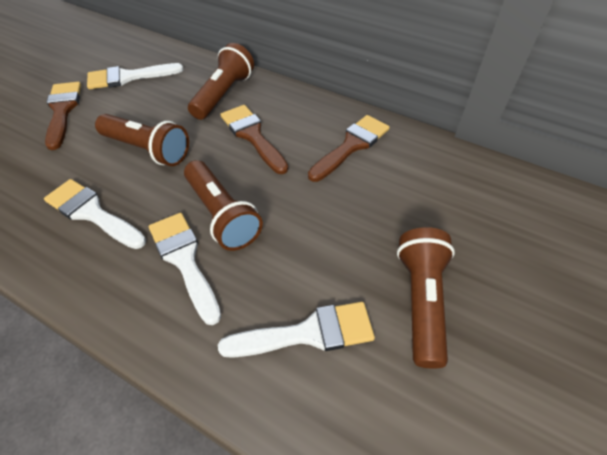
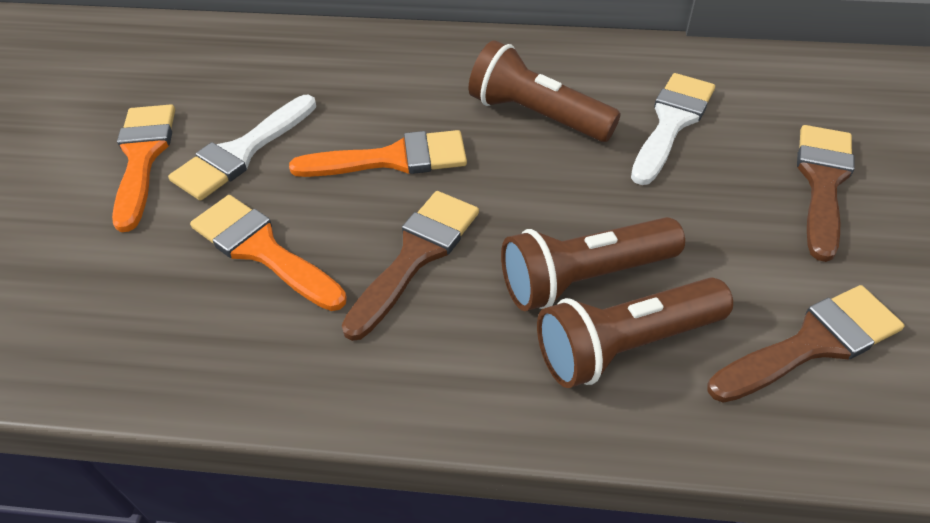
brown flashlight: [95,114,189,166] [184,160,263,251] [188,43,254,120] [397,227,455,369] = 4 -> [469,40,621,142] [501,217,685,311] [537,277,733,388] = 3
orange brush: none = 0 -> [112,104,175,232] [190,195,347,311] [289,130,467,177] = 3
white brush: [44,179,146,249] [87,63,183,89] [149,213,221,325] [218,302,375,358] = 4 -> [168,95,316,201] [631,73,715,185] = 2

